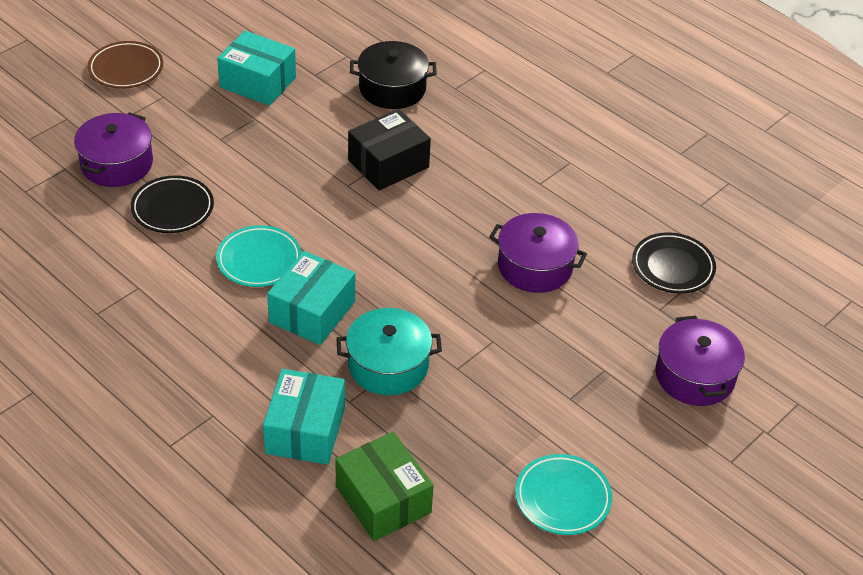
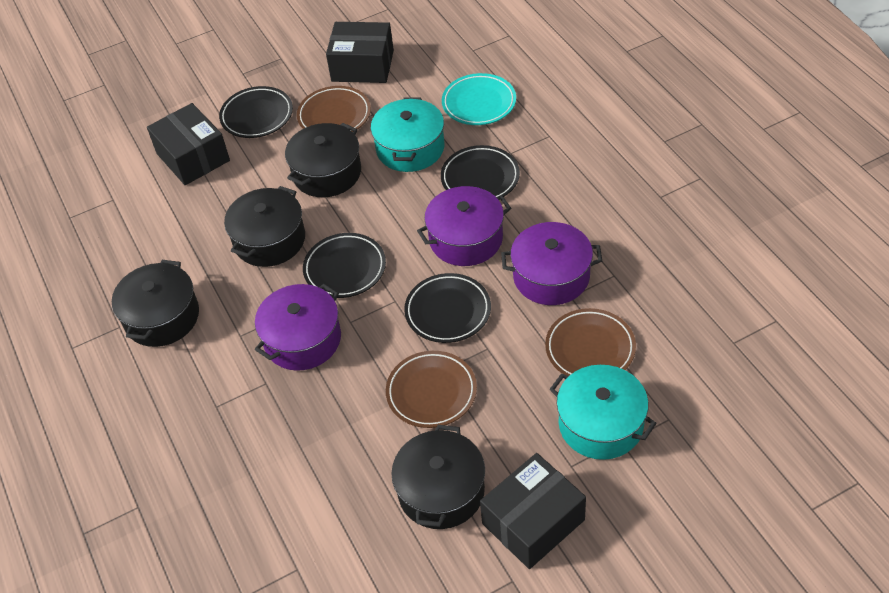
black box: [348,109,431,191] = 1 -> [147,103,230,185] [326,22,394,83] [480,453,586,569] = 3
black plate: [131,175,214,233] [632,232,716,294] = 2 -> [219,86,293,138] [303,233,386,298] [404,273,491,343] [441,145,520,197] = 4
black pot: [350,41,437,109] = 1 -> [112,260,199,347] [224,186,305,267] [285,123,361,197] [391,425,485,529] = 4
brown plate: [88,41,163,89] = 1 -> [297,86,371,132] [386,351,477,428] [545,308,636,376] = 3
green box: [335,432,434,541] = 1 -> none = 0
turquoise box: [217,31,296,106] [263,369,345,465] [267,251,355,345] = 3 -> none = 0
turquoise plate: [216,225,301,287] [515,454,612,535] = 2 -> [442,73,516,125] = 1
turquoise pot: [337,308,442,395] = 1 -> [371,97,444,172] [550,365,657,460] = 2

